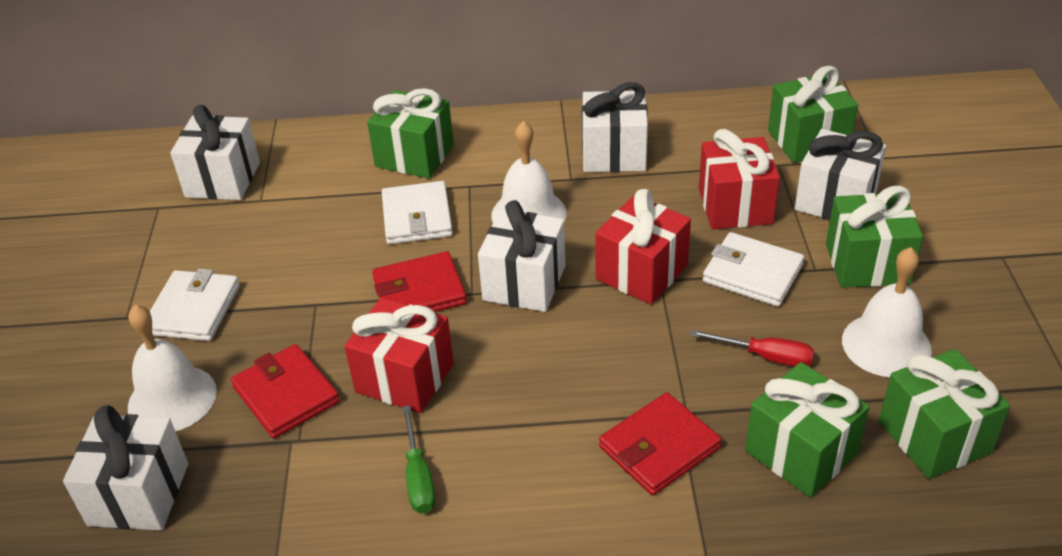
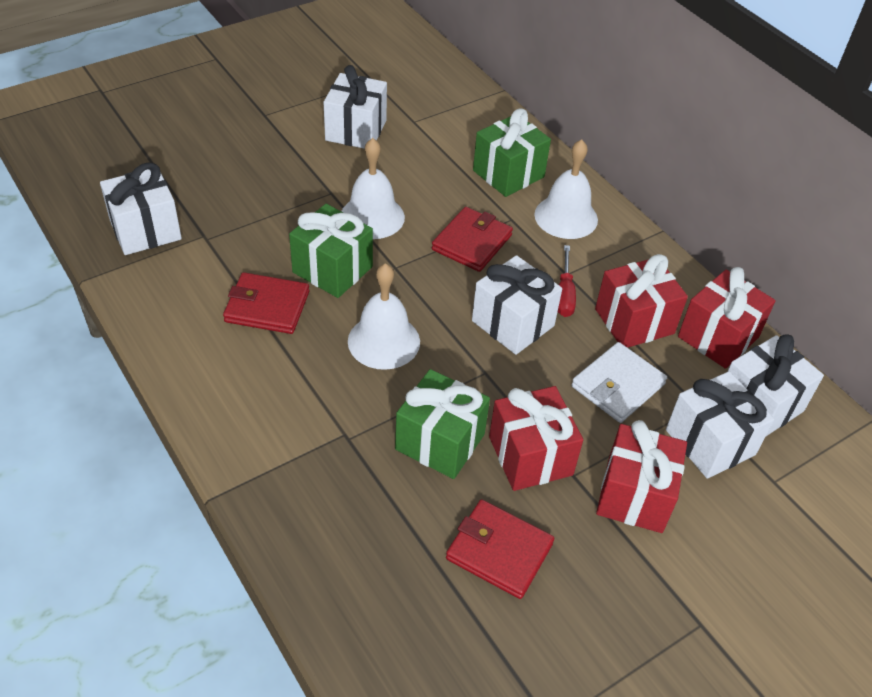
green gift: [367,88,454,179] [745,362,869,497] [768,66,858,163] [826,186,923,288] [879,349,1010,479] = 5 -> [289,204,373,298] [395,369,490,479] [473,108,551,197] = 3
green screwdriver: [402,405,435,513] = 1 -> none = 0
red gift: [344,298,454,413] [595,189,691,305] [699,129,780,229] = 3 -> [489,386,583,491] [595,254,688,348] [596,420,687,533] [678,267,776,369] = 4
white wallet: [150,268,240,341] [382,181,453,244] [703,232,804,307] = 3 -> [572,342,667,423] = 1

